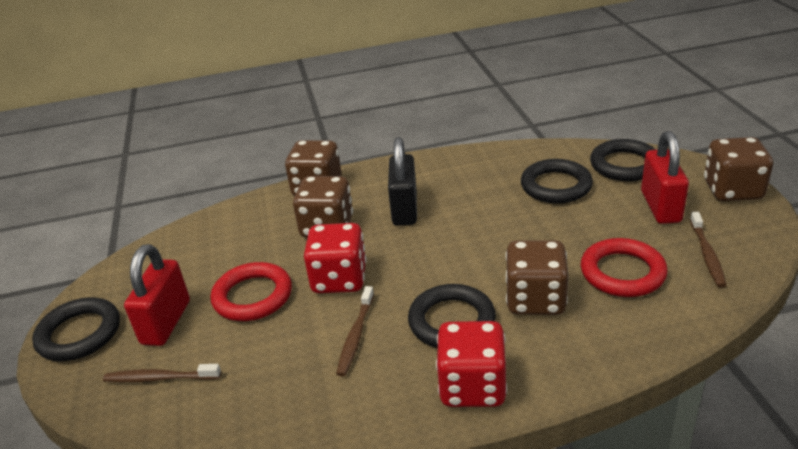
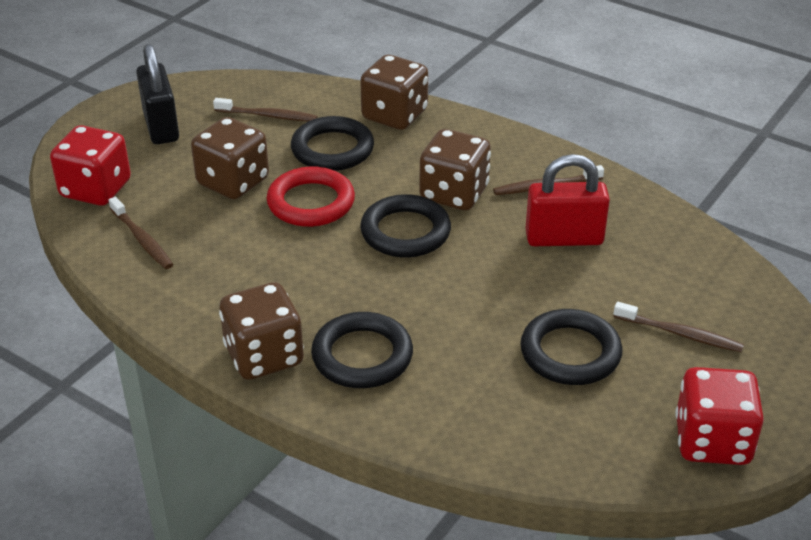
brown toothbrush: [103,364,221,382] [336,286,374,377] [690,212,727,287] = 3 -> [109,197,173,269] [213,98,318,121] [493,165,604,195] [614,302,744,352] = 4
red padlock: [124,244,190,346] [641,131,689,224] = 2 -> [525,154,610,246] = 1
red ring: [210,262,292,321] [581,238,668,297] = 2 -> [267,167,355,227] = 1

